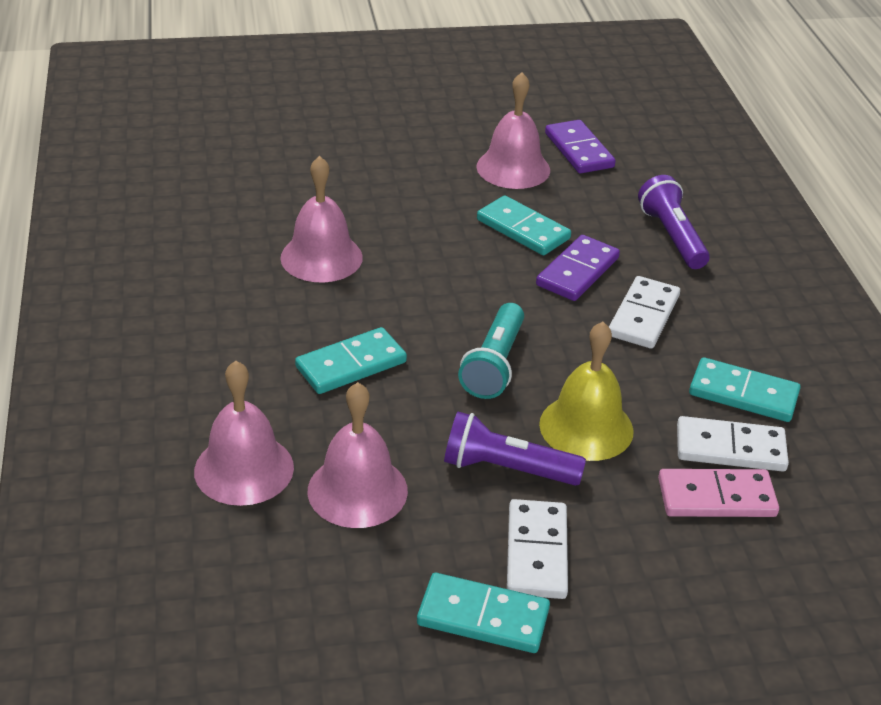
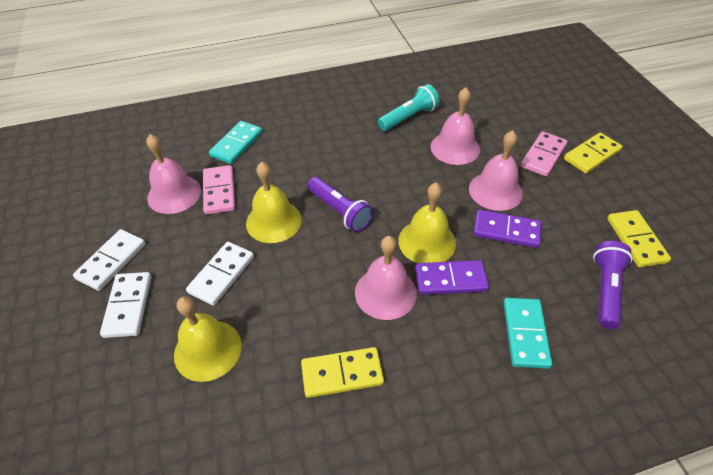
pink domino: [658,469,779,517] = 1 -> [203,165,235,215] [521,131,568,177] = 2
turquoise domino: [295,327,407,394] [417,573,550,653] [477,195,571,255] [689,357,801,422] = 4 -> [209,121,263,164] [504,298,552,369] = 2
yellow bell: [539,322,634,461] = 1 -> [174,296,242,382] [246,162,302,243] [398,183,456,263] = 3
yellow domino: none = 0 -> [301,347,384,398] [564,133,622,174] [607,210,671,267] = 3

